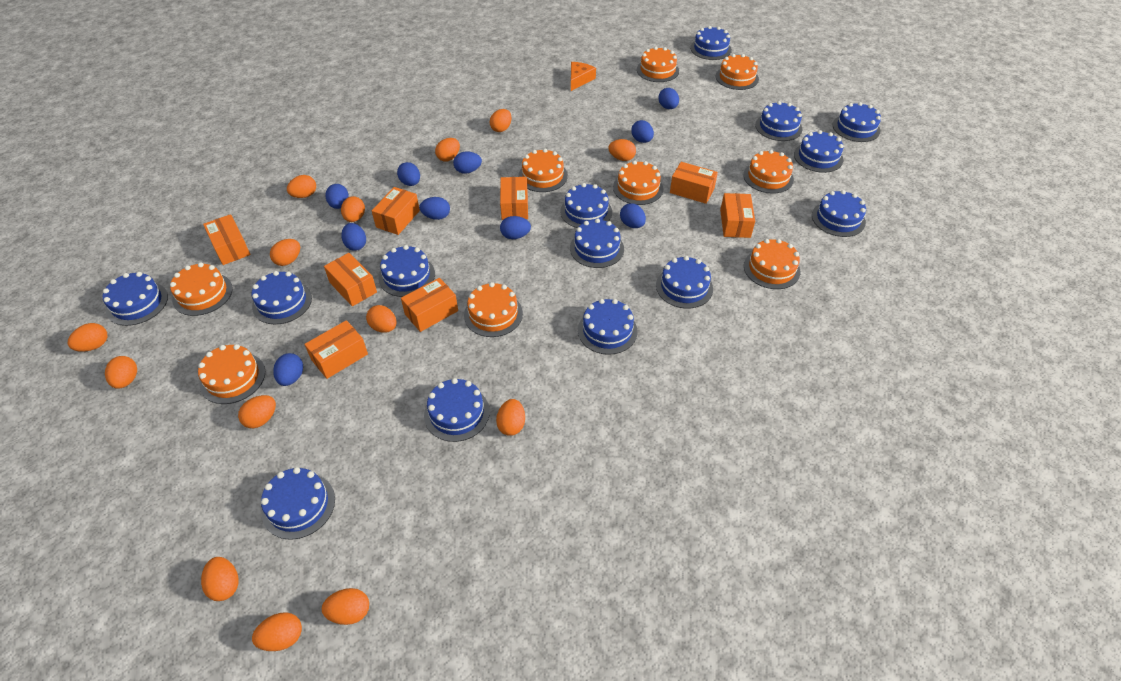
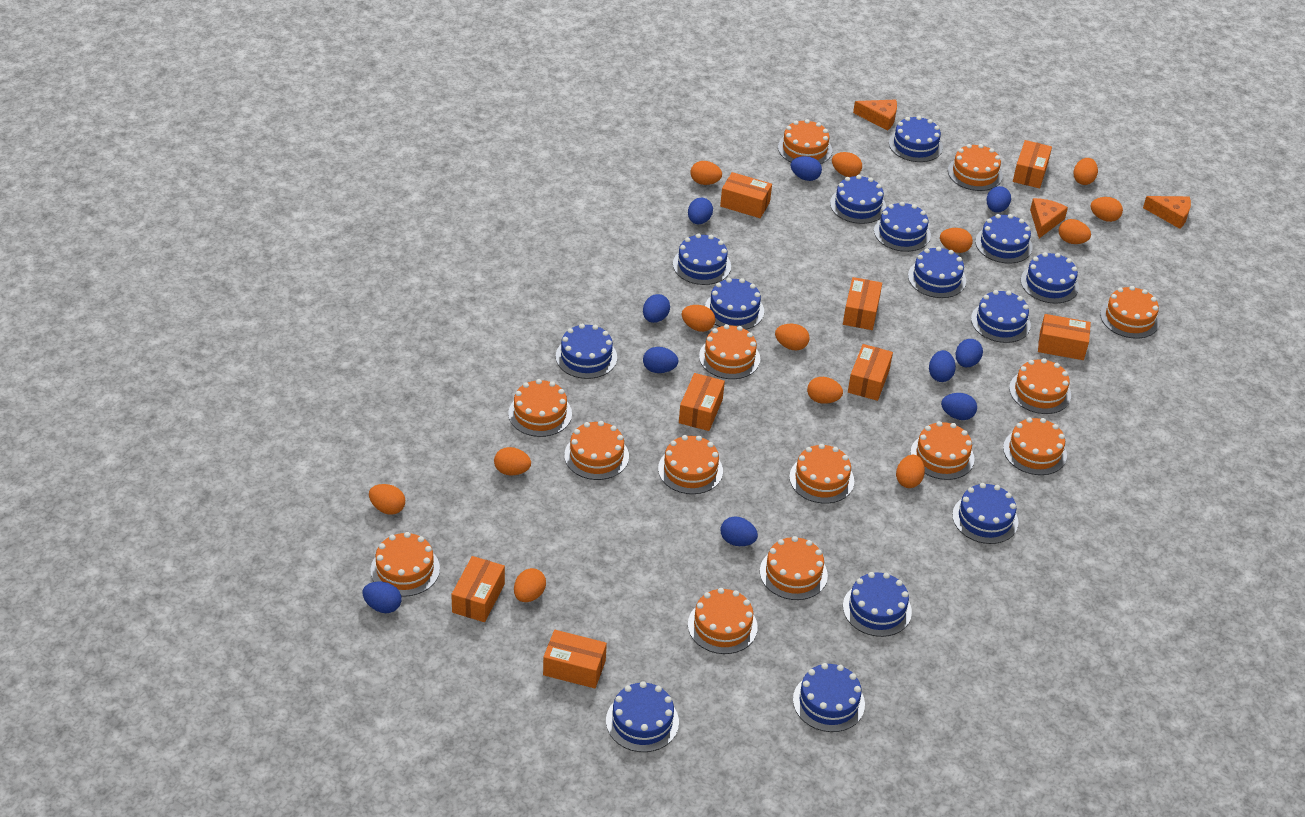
orange cake: [170,262,233,316] [198,344,265,404] [464,282,523,337] [518,149,568,192] [613,160,663,205] [637,46,679,82] [716,54,759,90] [743,150,794,194] [744,239,800,289] = 9 -> [370,532,440,597] [508,379,572,437] [564,421,629,480] [658,435,723,494] [688,588,758,654] [699,324,760,379] [760,536,828,600] [778,119,832,164] [789,444,854,504] [910,421,975,480] [948,144,1003,191] [1003,417,1067,475] [1009,358,1071,414] [1100,286,1160,339] = 14
orange cheese: [571,62,596,91] = 1 -> [853,100,897,131] [1030,198,1068,238] [1143,196,1191,229] = 3
orange egg: [68,323,107,352] [105,356,137,389] [201,557,238,601] [238,395,276,428] [252,612,302,651] [270,239,300,266] [287,175,316,198] [322,588,369,625] [341,196,365,222] [366,305,396,333] [435,138,460,162] [490,109,511,132] [496,399,525,436] [608,139,636,161] = 14 -> [369,484,405,515] [494,447,531,476] [514,568,546,602] [682,305,715,332] [690,161,722,185] [775,324,810,350] [807,377,843,404] [832,152,862,177] [896,455,925,488] [940,228,973,253] [1059,219,1091,244] [1073,158,1098,185] [1090,197,1123,222] = 13

